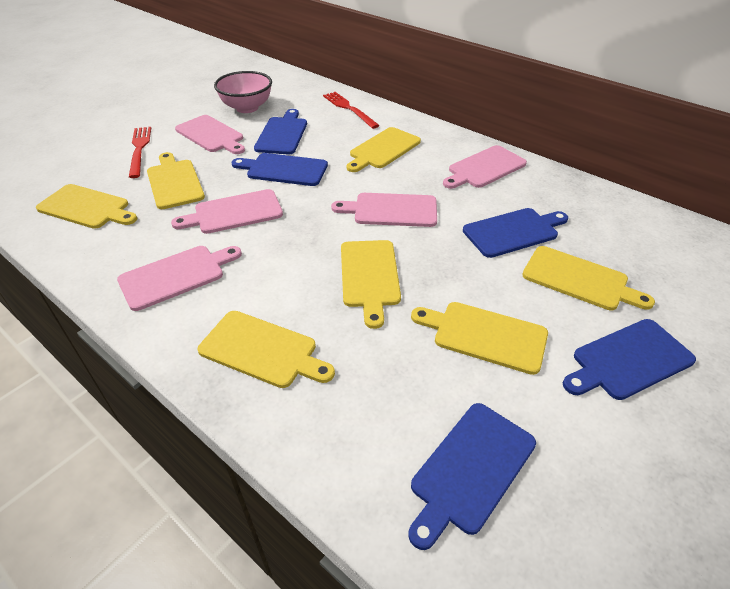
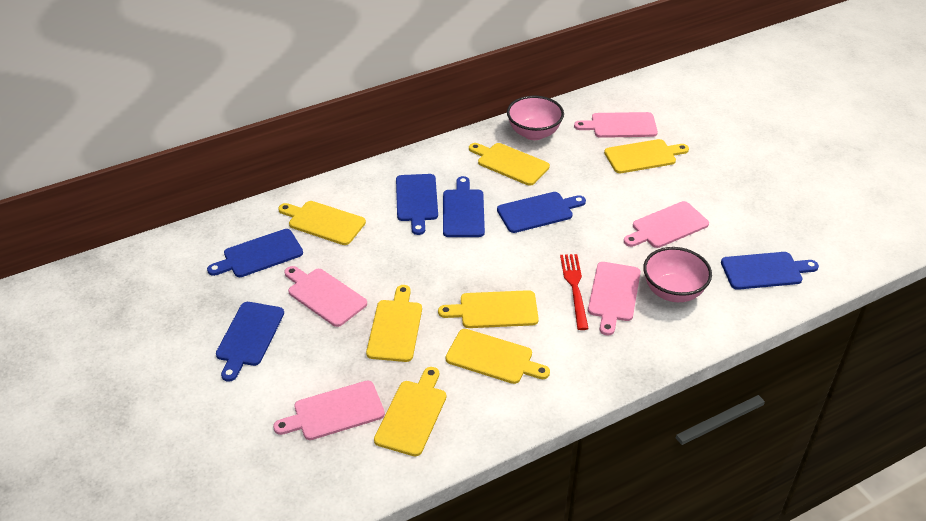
blue cutting board: [231,153,328,186] [254,109,307,154] [408,403,536,550] [463,208,568,258] [563,319,696,400] = 5 -> [207,229,303,277] [216,302,284,382] [396,174,438,235] [443,176,485,237] [497,192,586,233] [721,252,819,290] = 6
pink bowl: [214,71,272,113] = 1 -> [507,96,564,140] [643,247,712,302] = 2
red fork: [129,127,151,178] [323,92,380,129] = 2 -> [560,254,589,330] = 1

